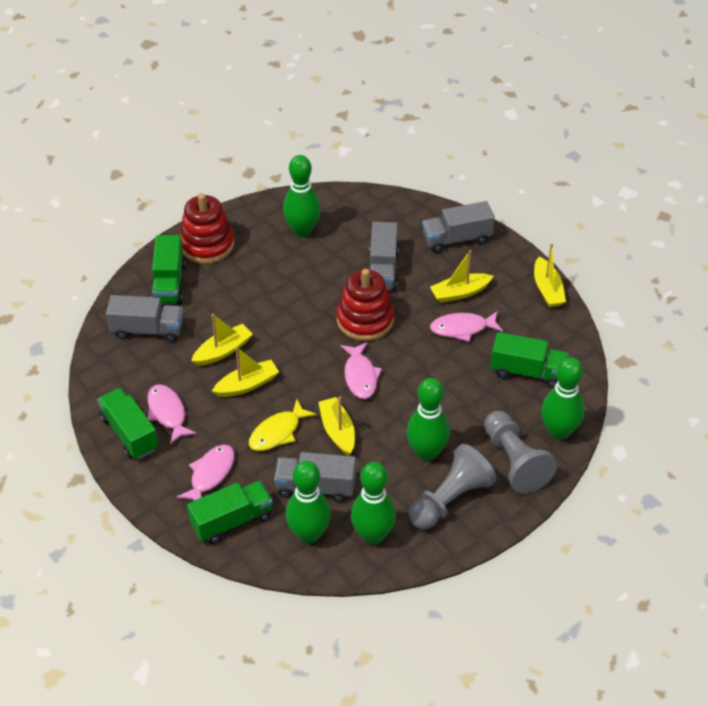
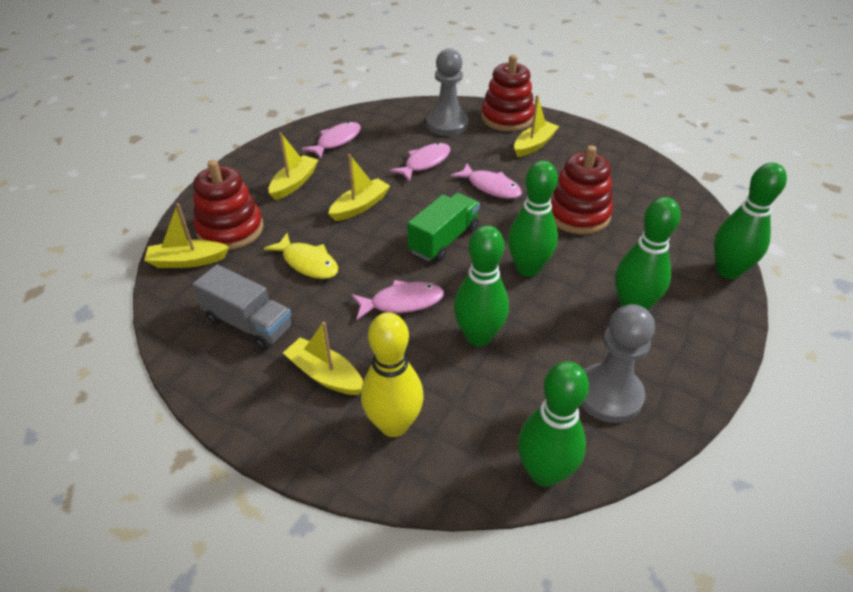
green truck: [97,388,158,459] [151,235,185,304] [187,481,273,544] [491,332,569,388] = 4 -> [407,193,480,261] = 1
grey truck: [106,295,183,342] [274,452,356,502] [369,222,399,291] [422,201,495,253] = 4 -> [192,265,293,350] = 1
red stacking toy: [179,193,234,264] [336,269,394,341] = 2 -> [193,160,264,250] [481,55,534,131] [551,145,613,234] = 3
yellow bowling pin: none = 0 -> [361,312,424,437] = 1

